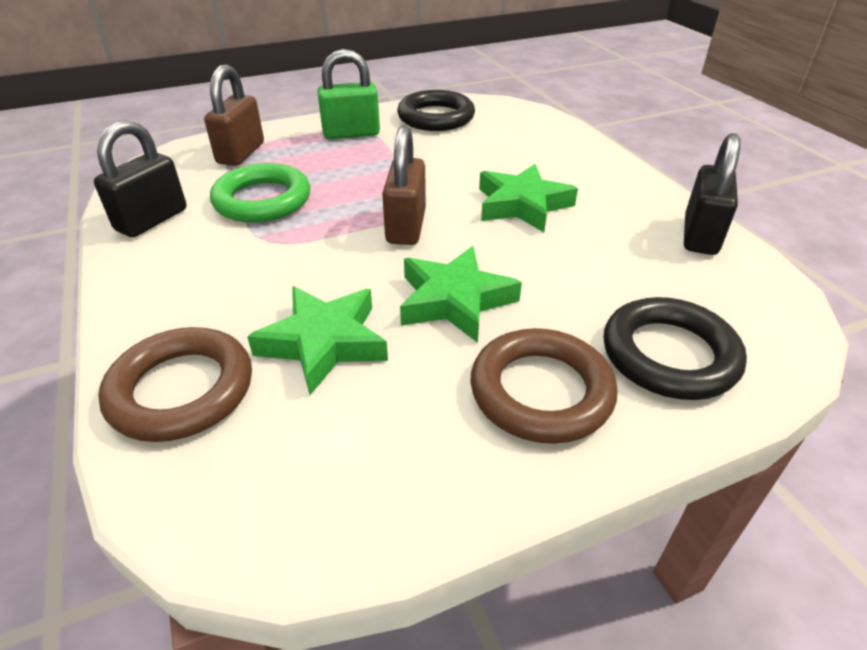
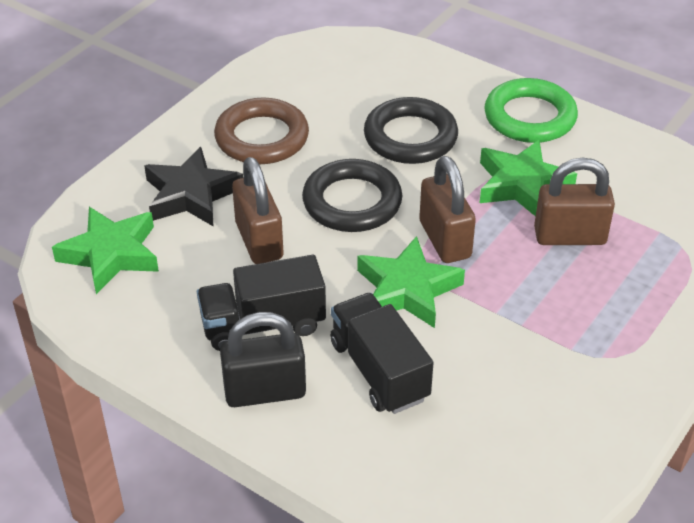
black padlock: [94,120,186,237] [684,133,741,255] = 2 -> [220,312,306,407] = 1
black star: none = 0 -> [144,147,243,227] = 1
black truck: none = 0 -> [197,255,326,351] [330,293,433,414] = 2
brown padlock: [204,64,264,166] [382,126,426,245] = 2 -> [232,157,283,264] [419,156,476,263] [534,157,615,245] = 3
brown ring: [98,327,252,442] [470,328,618,444] = 2 -> [214,98,309,164] = 1
green padlock: [317,49,380,139] = 1 -> none = 0

